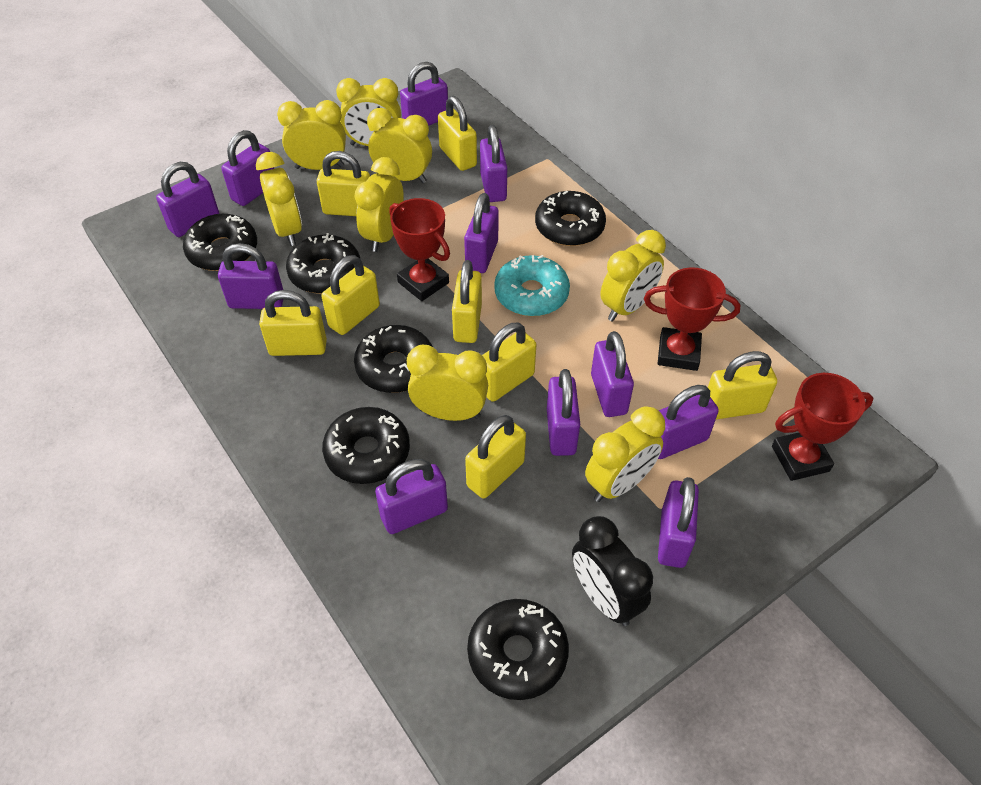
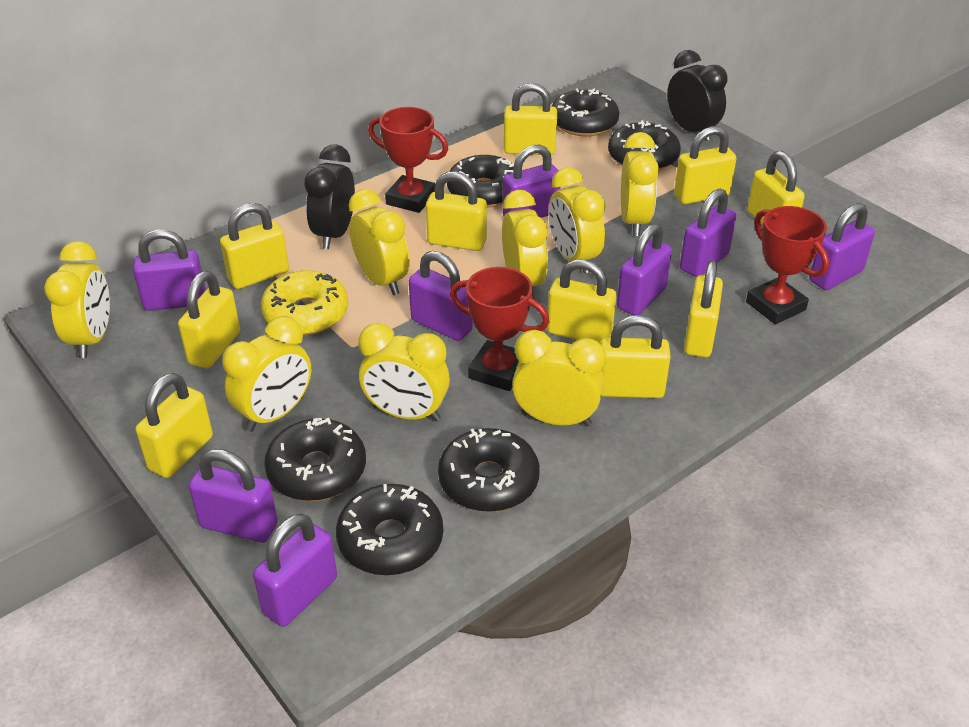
black clock: [572,516,653,626] = 1 -> [304,144,355,249] [667,50,728,141] = 2
purple padlock: [156,162,219,237] [218,243,283,309] [221,130,274,206] [375,459,448,534] [400,62,448,126] [464,193,499,273] [480,125,507,202] [547,369,580,456] [591,331,634,417] [658,385,719,459] [658,477,699,568] = 11 -> [133,229,206,311] [189,449,278,543] [253,513,337,627] [409,251,473,341] [502,144,561,218] [617,224,672,315] [680,189,736,277] [809,203,875,290] = 8
turquoise donut: [494,255,570,317] = 1 -> none = 0
yellow donut: none = 0 -> [261,270,348,335] = 1
yellow padlock: [259,290,327,356] [317,151,370,216] [321,255,380,335] [438,96,477,171] [452,260,482,343] [465,415,526,498] [482,323,536,402] [708,351,777,419] = 8 -> [135,373,213,478] [178,271,240,369] [220,203,289,289] [426,171,487,251] [504,83,557,155] [547,259,616,343] [600,315,671,398] [674,126,737,204] [684,260,723,357] [747,151,805,225] = 10

